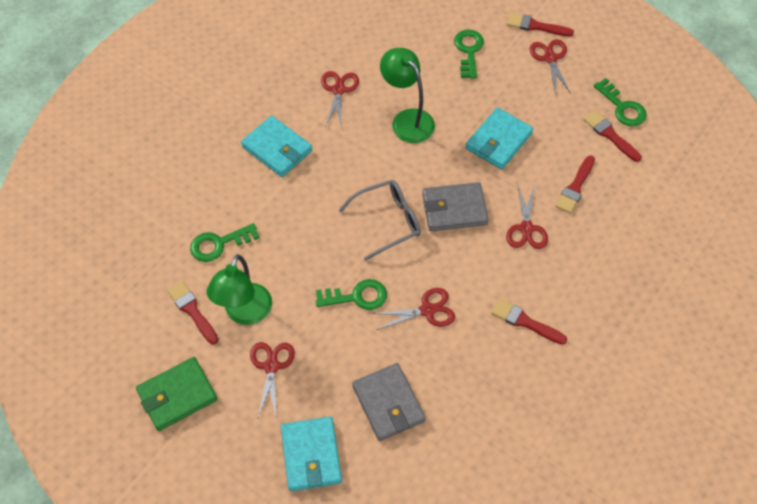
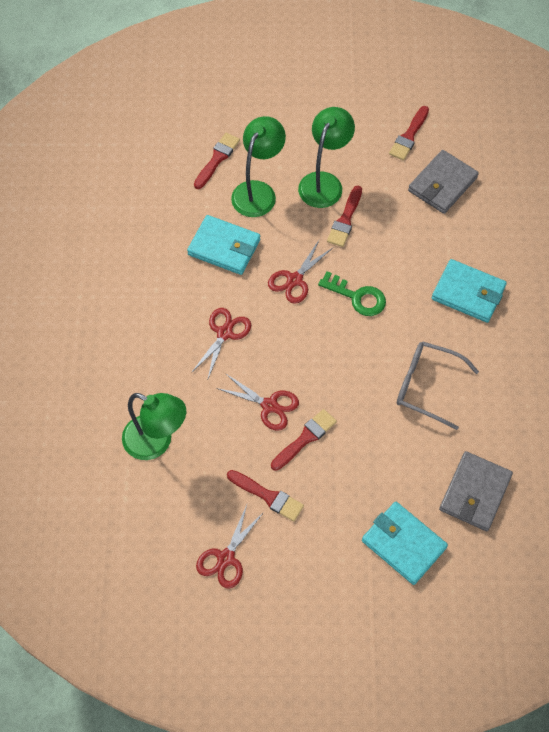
green key: [190,223,259,262] [316,279,387,310] [454,30,484,79] [594,78,647,127] = 4 -> [318,271,386,316] = 1
green lamp: [207,255,272,325] [380,48,435,143] = 2 -> [122,393,186,460] [231,116,286,217] [298,107,355,208] = 3
green wallet: [136,357,217,431] = 1 -> none = 0
red scissors: [250,342,295,419] [321,71,359,129] [372,288,455,330] [506,184,548,249] [530,39,571,95] = 5 -> [191,308,251,381] [196,505,264,588] [216,373,299,431] [268,239,334,304] = 4

